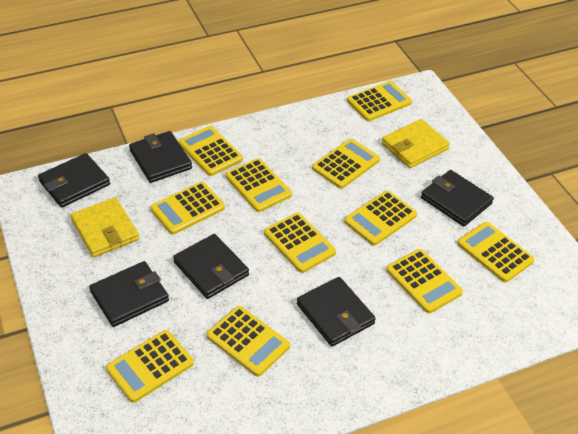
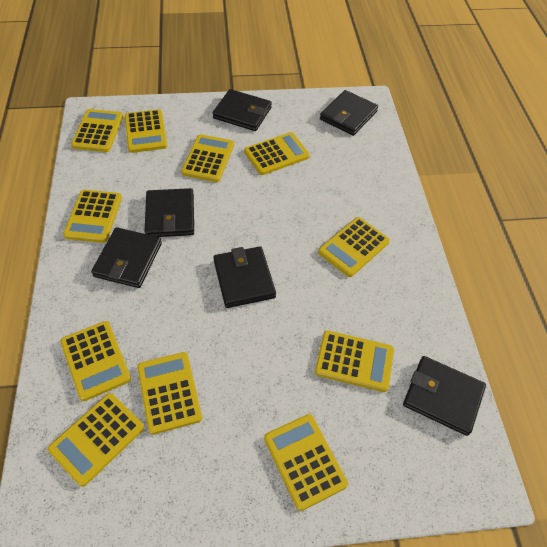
yellow wallet: [71,197,139,257] [382,119,450,168] = 2 -> none = 0

